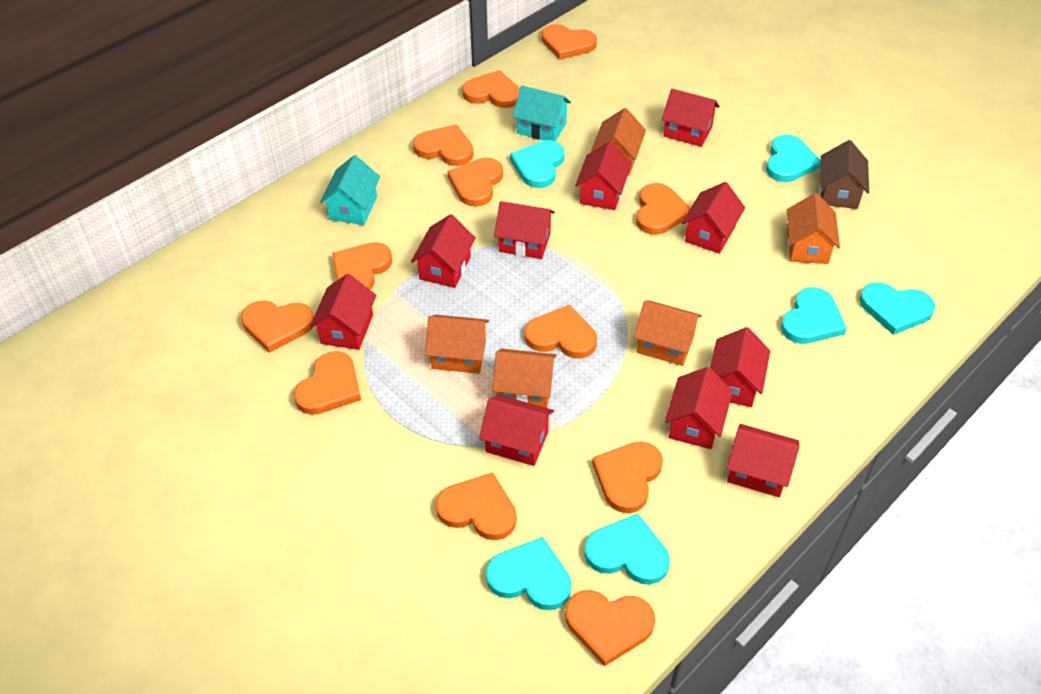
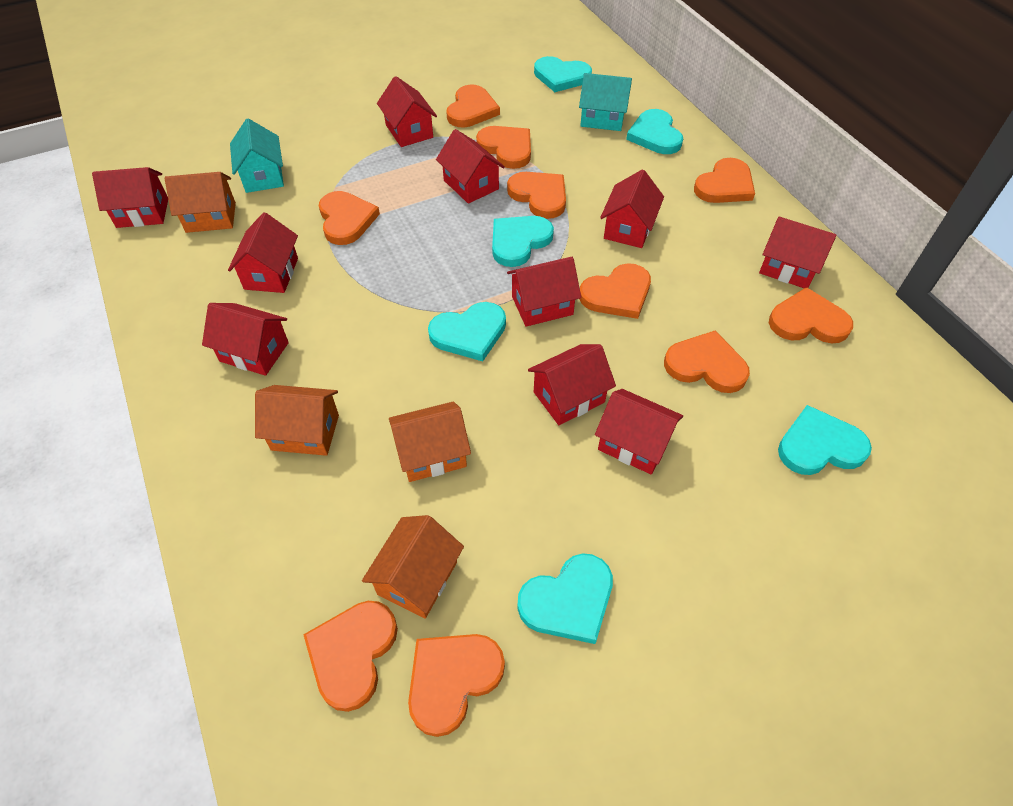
brown house: [820,140,869,209] = 1 -> none = 0
orange heart: [241,301,314,353] [294,351,361,415] [332,242,392,290] [413,124,473,166] [435,473,517,540] [447,158,503,207] [462,70,520,108] [524,305,597,358] [541,24,597,60] [565,590,655,666] [592,441,663,513] [636,183,691,235] = 12 -> [303,601,398,712] [319,191,380,245] [408,634,505,737] [446,84,500,127] [476,126,531,169] [507,172,566,219] [580,263,651,319] [664,330,750,393] [694,158,755,203] [769,287,853,343] = 10
orange house: [425,315,489,374] [492,348,557,408] [591,108,646,175] [634,301,702,366] [787,193,840,264] = 5 -> [165,172,236,233] [255,385,339,456] [362,515,464,619] [389,401,471,482] = 4

